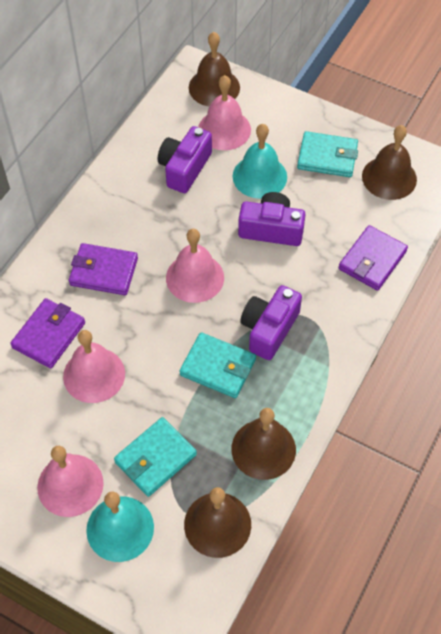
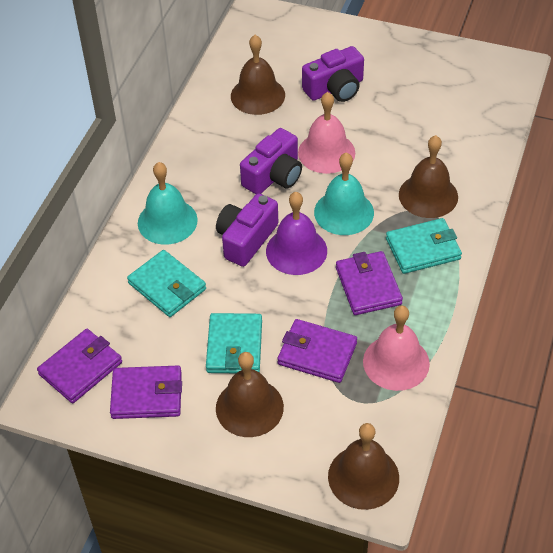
pink bell: [37,446,104,517] [63,330,125,403] [166,229,224,303] [198,75,251,150] = 4 -> [298,92,355,174] [363,305,430,391] = 2
purple bell: none = 0 -> [266,192,327,275] = 1
purple wallet: [10,298,85,368] [69,243,138,295] [338,225,408,291] = 3 -> [37,329,122,403] [110,366,182,419] [277,319,357,383] [336,251,403,315] = 4

